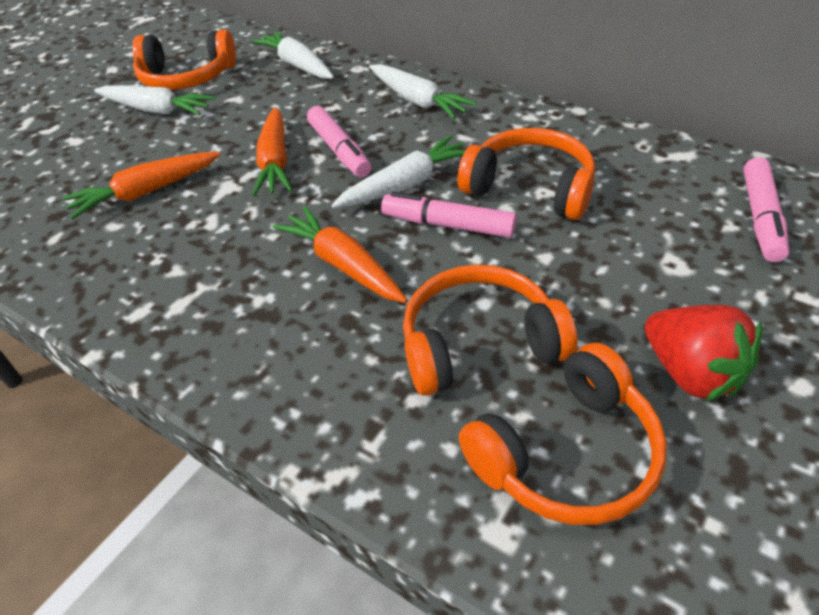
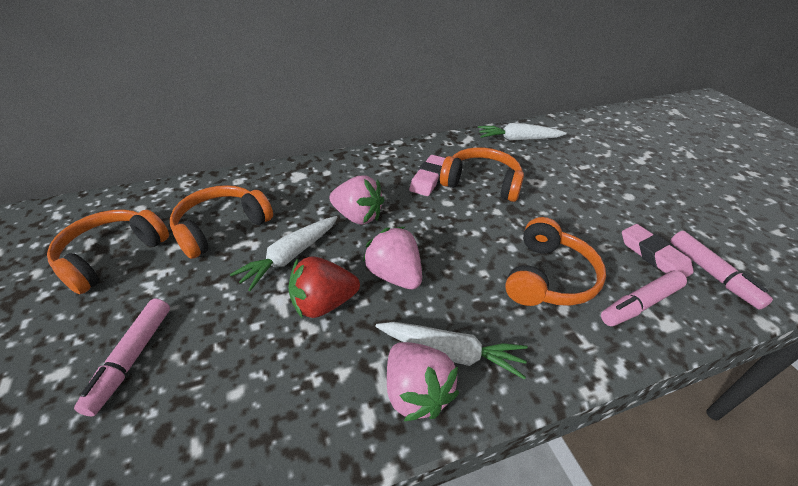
orange carrot: [62,152,221,220] [252,107,292,197] [273,206,408,303] = 3 -> none = 0
pink eraser: none = 0 -> [409,155,445,196] [622,224,694,278] = 2
pink strawberry: none = 0 -> [329,175,384,225] [363,227,422,289] [387,342,459,422] = 3
white carrot: [94,85,216,115] [251,31,334,79] [331,135,466,208] [369,64,477,119] = 4 -> [230,216,338,291] [375,322,528,380] [478,123,567,141] = 3

